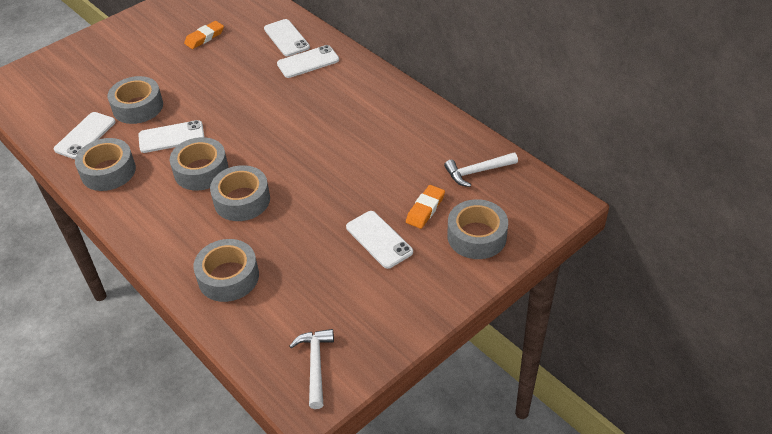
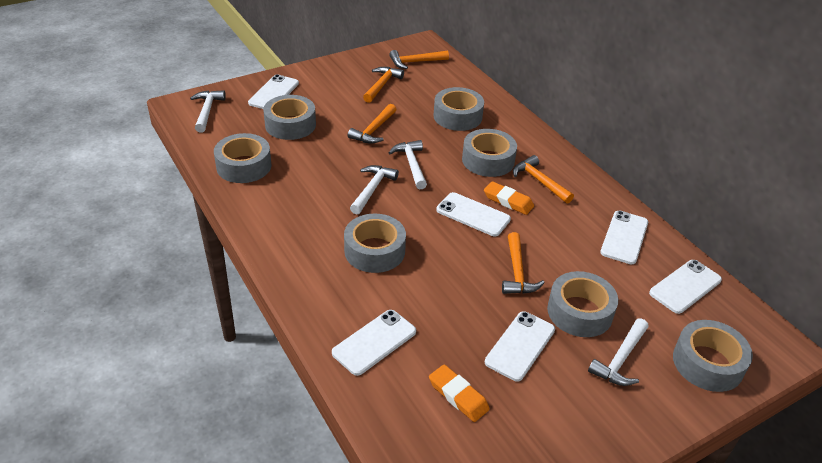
grey tape: [75,138,136,191] [108,76,163,124] [170,137,228,191] [193,239,259,302] [210,165,270,221] [447,199,508,259] = 6 -> [214,133,271,183] [263,95,316,140] [344,214,406,273] [434,87,484,131] [462,129,517,177] [547,271,618,337] [673,320,753,392] = 7
orange hammer: none = 0 -> [348,104,396,144] [363,67,404,103] [389,50,449,69] [502,232,545,294] [513,155,574,204] = 5
white hammer: [289,329,334,409] [444,152,518,187] = 2 -> [190,90,226,133] [350,165,399,214] [389,140,427,189] [588,318,649,386] = 4
white phone: [54,112,116,159] [138,120,205,153] [264,19,310,56] [277,45,339,78] [346,211,413,269] = 5 -> [248,74,299,109] [332,310,416,376] [436,192,511,236] [485,311,555,381] [600,211,648,265] [649,260,722,314] = 6

